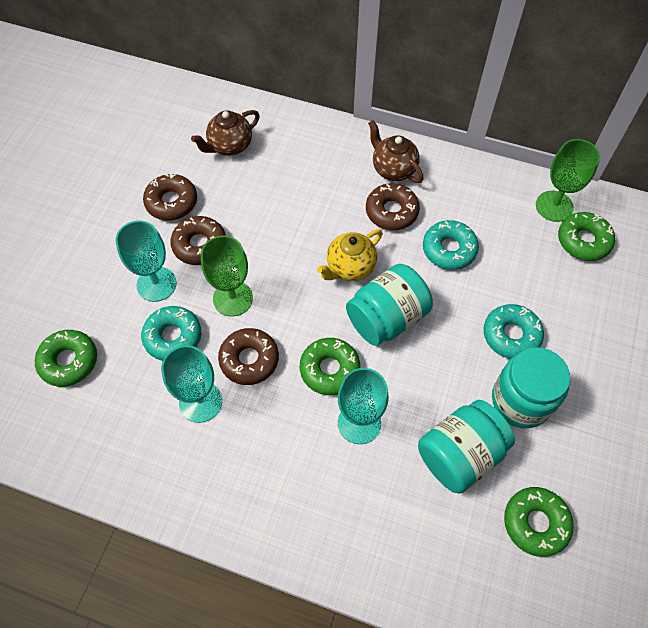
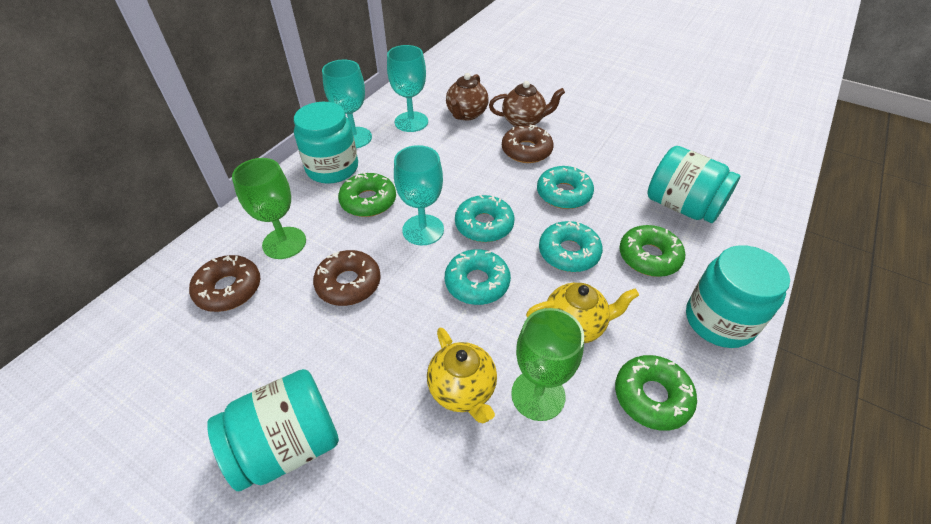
brown donut: [143,174,197,220] [170,216,226,265] [218,328,279,385] [366,183,420,230] = 4 -> [189,255,260,312] [313,250,381,306] [502,125,554,163] = 3
green donut: [35,330,97,387] [300,338,360,395] [504,487,574,557] [558,212,615,261] = 4 -> [338,172,396,217] [615,355,697,431] [619,225,685,277] = 3
turquoise donut: [141,306,201,361] [423,220,479,270] [484,304,544,359] = 3 -> [445,249,511,305] [455,195,515,242] [537,166,594,209] [539,221,603,272] = 4
turquoise jar: [346,264,433,346] [418,400,515,493] [492,347,570,428] = 3 -> [207,369,339,491] [294,102,358,184] [647,146,740,223] [686,245,790,348] = 4
yellow teapot: [317,229,383,281] = 1 -> [427,327,497,423] [526,283,639,343] = 2

